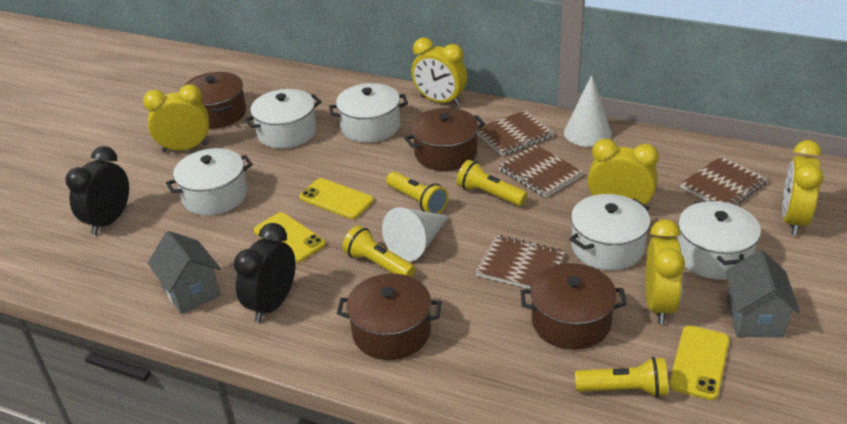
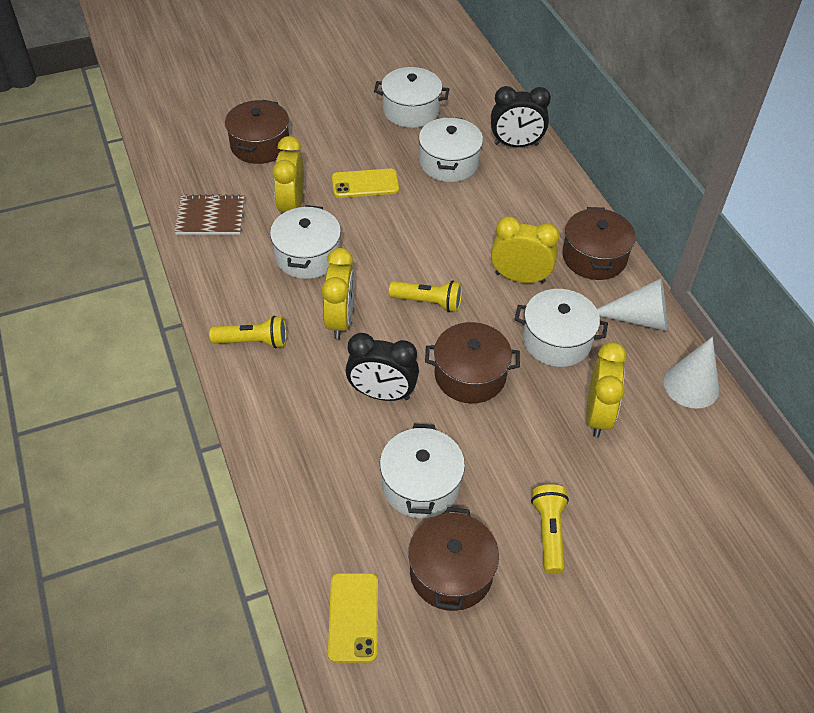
brown notebook: [475,235,566,289] [477,110,554,156] [499,145,583,198] [681,156,768,205] = 4 -> [175,194,245,235] = 1
grey house: [148,231,221,314] [726,250,800,337] = 2 -> none = 0
yellow clock: [143,84,209,152] [411,38,467,106] [588,139,659,205] [646,219,685,324] [782,140,823,236] = 5 -> [272,136,304,212] [322,248,355,339] [491,216,559,283] [586,342,627,437] = 4
yellow flashlight: [342,225,415,277] [386,171,448,214] [457,160,528,206] [575,357,668,398] = 4 -> [209,315,287,349] [389,281,462,312] [531,484,569,574] = 3
yellow phone: [254,212,326,262] [300,178,374,219] [669,326,730,400] = 3 -> [328,573,378,663] [332,169,399,198] = 2

